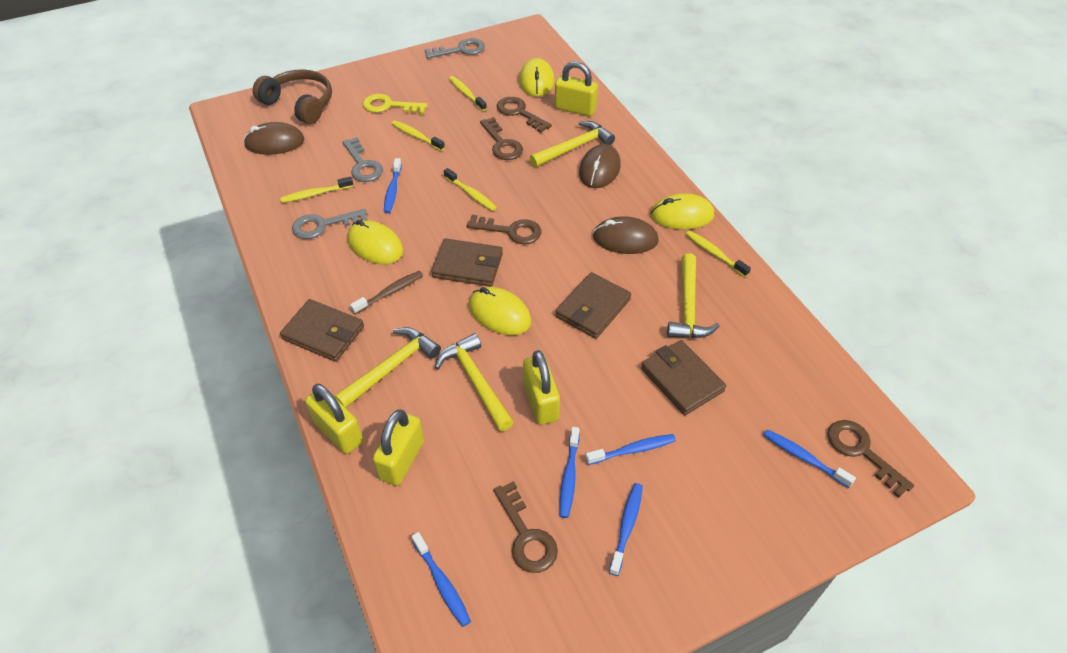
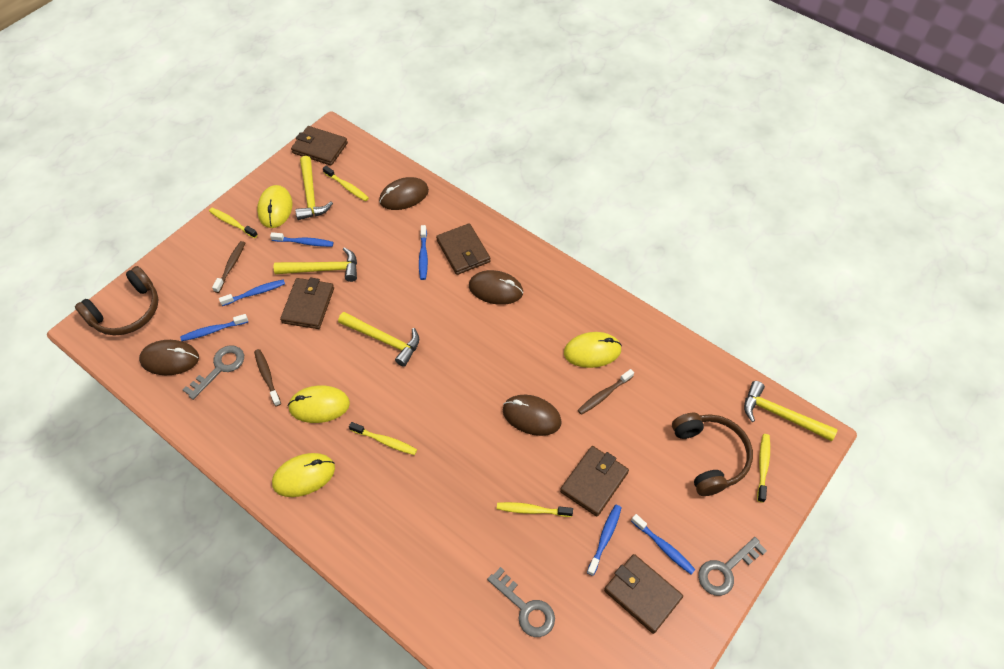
brown headphones: [253,69,332,124] = 1 -> [75,266,159,335] [672,413,753,496] = 2
brown key: [466,215,541,245] [480,117,523,160] [494,481,558,573] [497,97,552,133] [828,420,914,498] = 5 -> none = 0
brown mouse: [243,122,304,155] [579,144,621,188] [593,216,659,254] = 3 -> [139,340,199,375] [379,177,429,210] [469,270,523,305] [503,395,562,436] = 4
brown toothbrush: [350,271,423,314] = 1 -> [212,241,245,293] [254,349,281,406] [578,369,634,415] = 3
brown wallet: [280,299,364,362] [431,238,503,287] [556,272,631,339] [641,340,726,415] = 4 -> [280,278,334,329] [291,126,348,166] [436,223,490,275] [560,446,629,517] [604,554,683,634] = 5
yellow key: [363,94,428,114] = 1 -> none = 0
yellow padlock: [305,384,363,454] [373,410,424,486] [523,350,560,425] [555,61,598,116] = 4 -> none = 0

